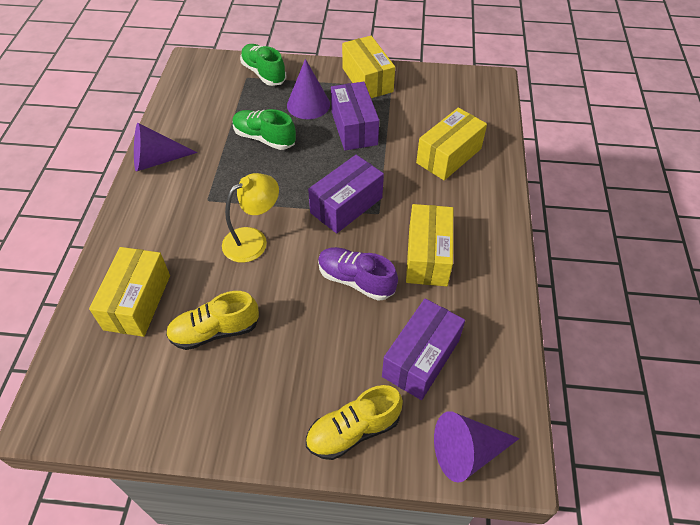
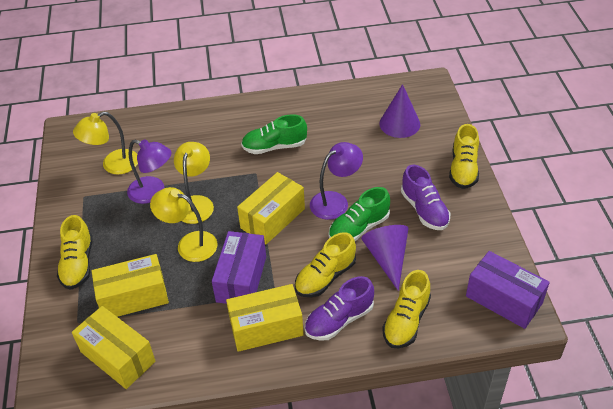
purple box: [308,155,384,233] [331,82,379,150] [382,298,465,400] = 3 -> [212,231,266,304] [466,251,550,329] = 2
purple cone: [134,123,197,172] [287,59,330,119] [434,411,519,483] = 3 -> [361,225,408,291] [379,84,420,138] = 2
purple lamp: none = 0 -> [127,139,171,204] [310,142,363,220] = 2
purple shoe: [318,247,398,301] = 1 -> [304,276,374,341] [401,165,450,230] = 2
yellow lamp: [222,173,279,263] = 1 -> [73,112,138,175] [150,187,218,262] [174,142,214,224] = 3
yellow shoe: [166,291,259,350] [306,385,403,460] = 2 -> [57,215,93,290] [295,232,356,297] [382,270,431,348] [449,124,479,189] = 4

